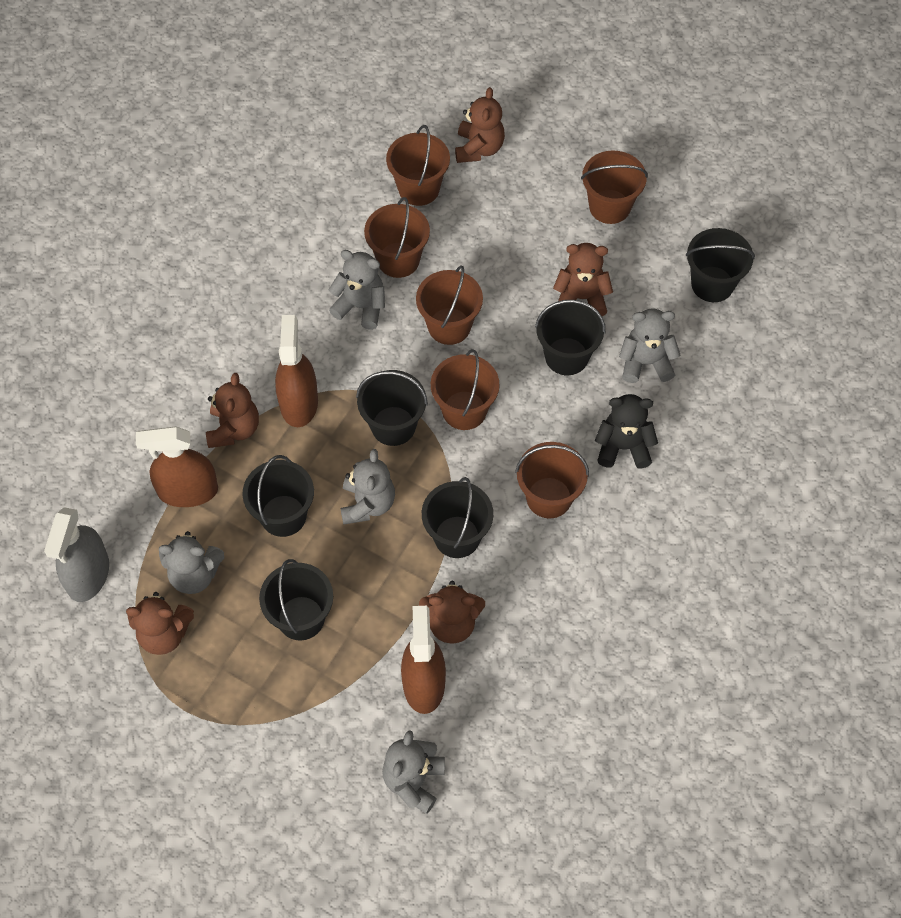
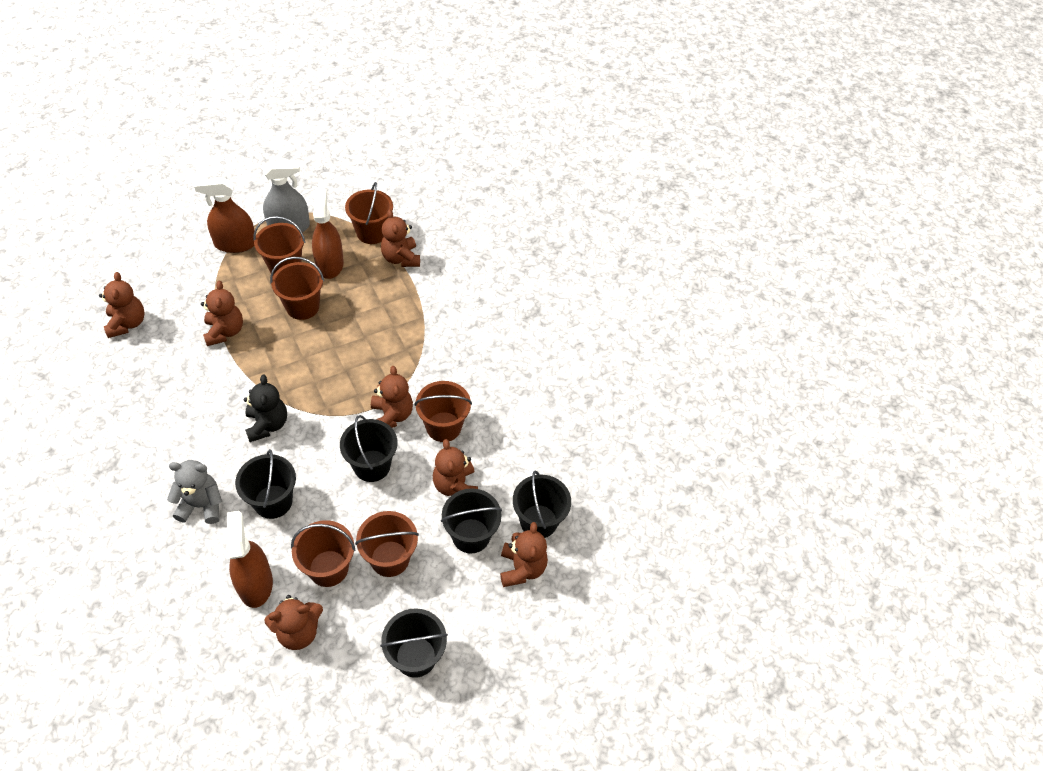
black bucket: [242,455,314,537] [259,559,333,640] [356,370,428,446] [422,477,493,558] [535,300,605,375] [686,228,755,302] = 6 -> [235,449,296,519] [340,415,397,482] [380,608,448,678] [441,488,502,553] [513,470,571,538] = 5
brown teddy bear: [126,592,194,655] [206,373,259,448] [419,581,485,644] [455,87,505,163] [553,243,613,316] = 5 -> [99,272,145,338] [201,281,243,346] [264,595,323,650] [371,366,413,428] [381,209,420,267] [433,439,478,496] [500,522,548,587] = 7
grey teddy bear: [159,531,224,594] [328,250,385,330] [340,449,395,525] [382,730,445,814] [619,308,680,383] = 5 -> [167,460,222,524] = 1

